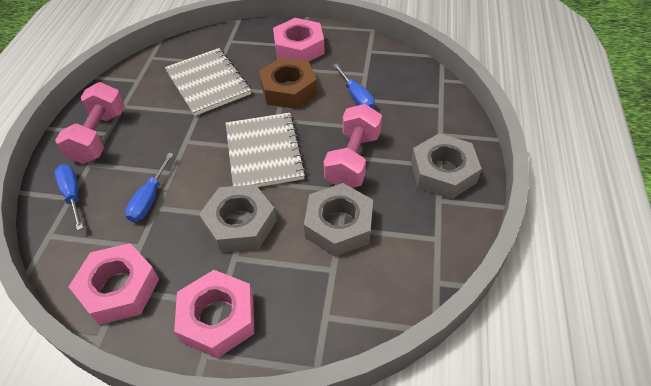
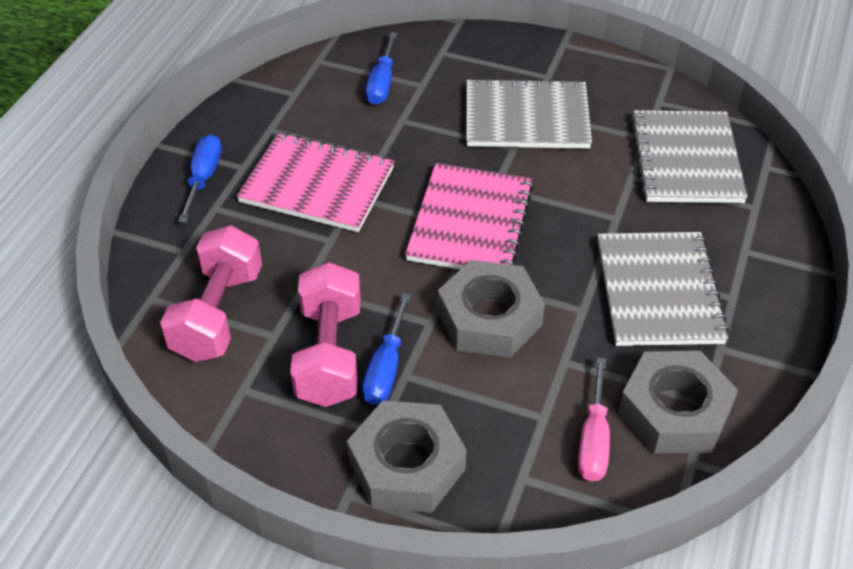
brown nut: [259,57,317,109] = 1 -> none = 0
grey notebook: [165,48,251,116] [226,113,306,187] = 2 -> [466,78,592,149] [598,232,729,346] [631,110,748,203] = 3
pink notebook: none = 0 -> [236,133,394,232] [405,163,534,269] = 2
pink nut: [69,243,159,325] [174,270,254,359] [273,18,325,61] = 3 -> none = 0
pink screwdriver: none = 0 -> [578,358,610,482] = 1

